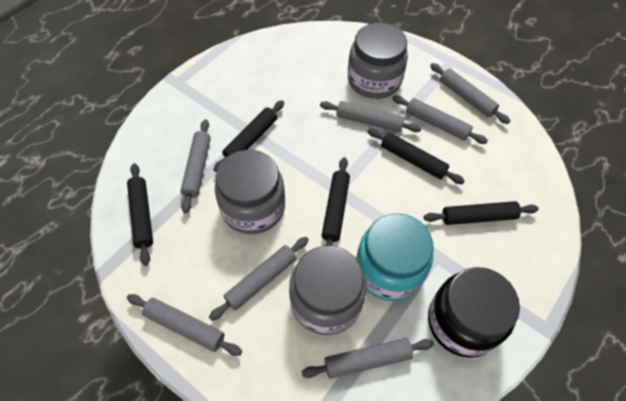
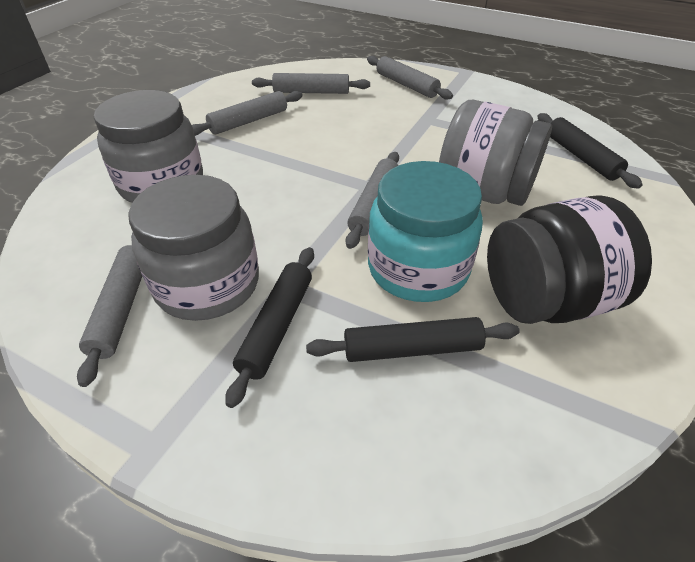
black rolling pin: [127,163,153,266] [213,100,284,172] [322,157,350,246] [367,128,464,184] [424,201,539,225] = 5 -> [225,247,314,408] [306,317,520,362] [537,113,643,189] = 3
grey rolling pin: [127,294,242,356] [180,119,211,213] [209,237,309,321] [302,338,434,379] [320,101,422,132] [392,95,488,144] [430,63,510,124] = 7 -> [77,245,142,387] [192,91,303,136] [252,73,370,94] [346,152,399,249] [367,56,453,100] = 5

